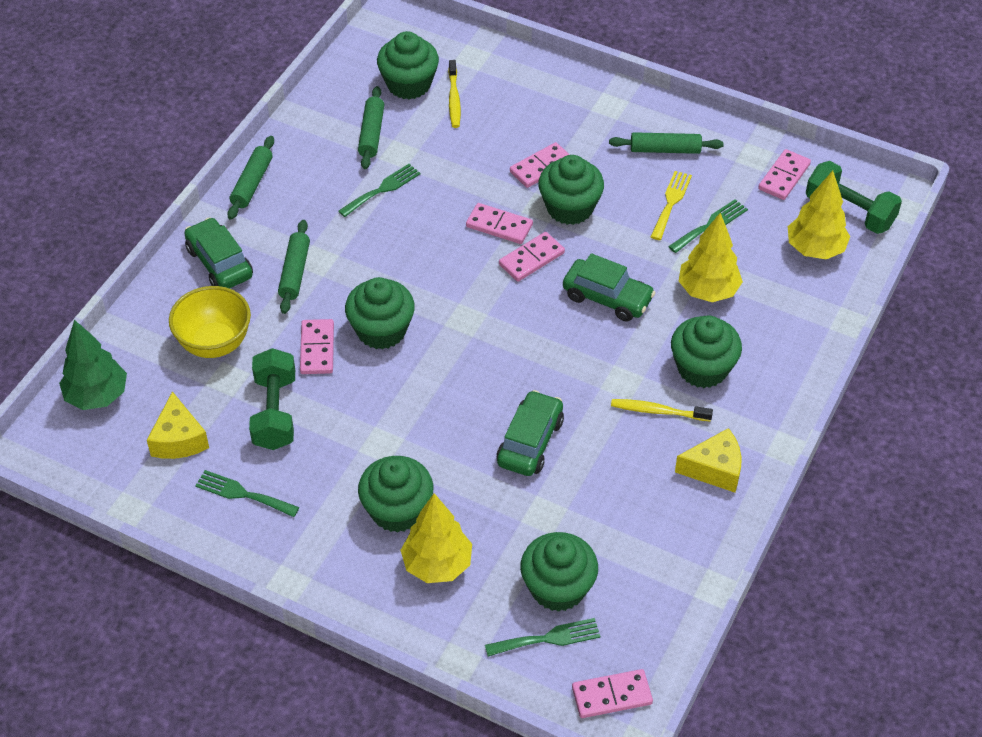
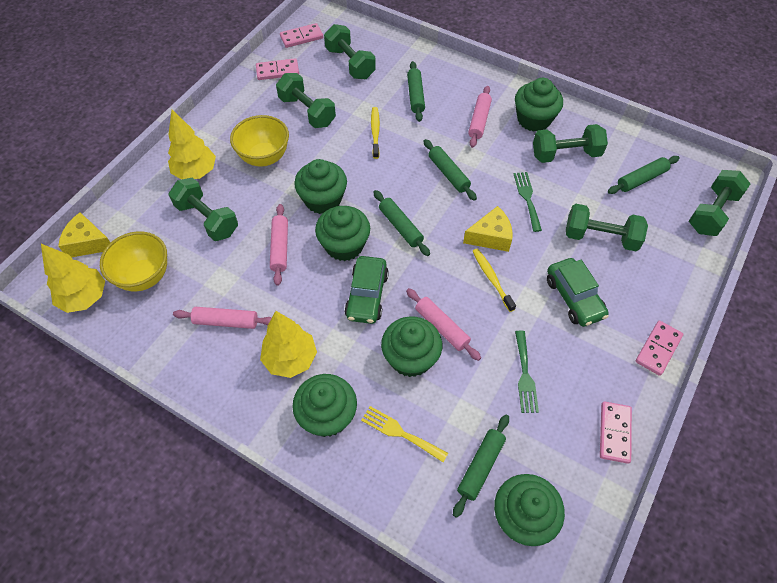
green car: [184,217,253,289] [497,390,564,476] [563,253,656,322] = 3 -> [344,256,389,324] [547,258,609,327] = 2
green dumbbell: [249,348,295,450] [806,161,902,234] = 2 -> [169,178,238,241] [276,73,336,128] [324,24,376,79] [533,124,608,163] [566,204,648,251] [689,170,751,236] = 6
green fork: [195,470,299,517] [338,164,421,217] [485,618,601,656] [668,199,748,253] = 4 -> [514,172,542,232] [515,331,539,413] = 2
green rolling pin: [227,136,274,220] [278,220,310,314] [358,86,384,169] [609,132,724,154] = 4 -> [373,190,430,256] [407,61,425,122] [423,139,477,201] [453,415,509,518] [608,156,680,194] = 5
green tree: [59,320,127,410] = 1 -> none = 0
pink domino: [300,319,334,374] [466,203,533,244] [499,232,565,282] [510,142,570,188] [572,669,653,718] [758,149,811,200] = 6 -> [256,58,299,80] [280,23,323,48] [600,402,632,464] [635,321,683,376] = 4
pink rolling pin: none = 0 -> [173,307,272,329] [270,204,288,286] [406,288,481,361] [468,86,492,148] = 4
yellow bowl: [169,286,251,358] = 1 -> [100,231,167,291] [230,115,289,167] = 2

